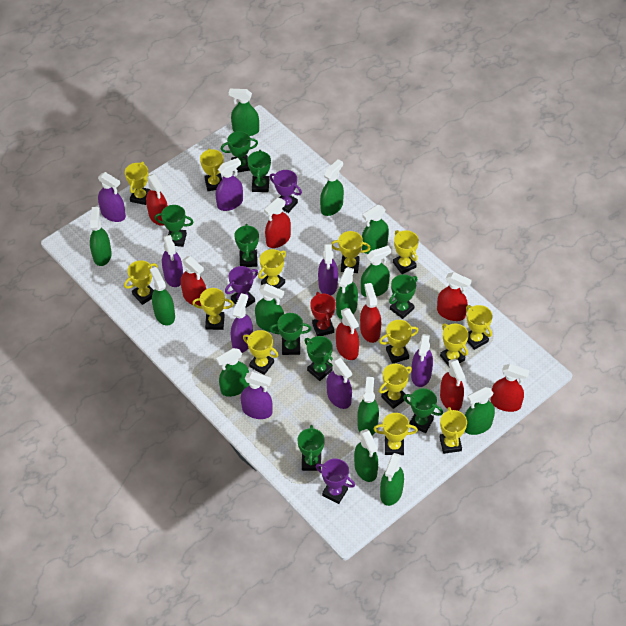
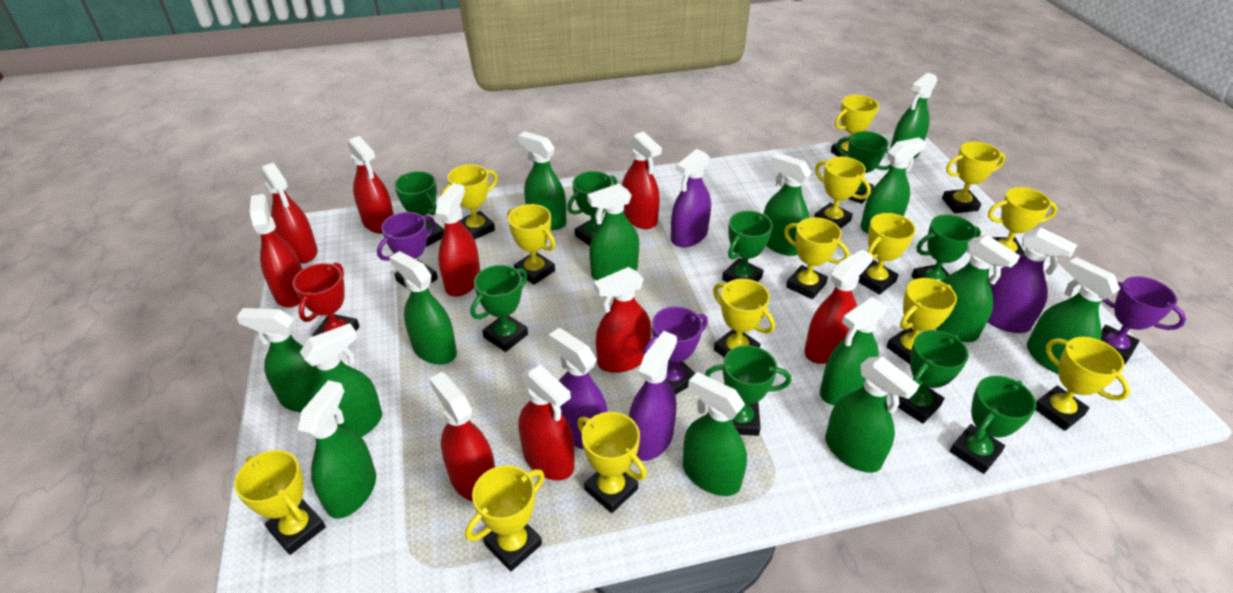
green spray bottle: [90,207,112,266] [150,267,175,326] [216,348,249,397] [229,89,259,136] [255,284,284,332] [320,159,344,216] [336,267,358,319] [354,429,378,482] [357,377,379,436] [361,246,391,297] [362,205,389,254] [380,453,404,506] [465,387,495,435] = 13 -> [236,308,318,413] [298,380,376,519] [300,323,382,437] [389,251,457,365] [518,131,566,230] [587,183,639,280] [683,372,747,496] [763,153,812,256] [820,297,888,405] [825,356,919,473] [860,137,926,234] [890,72,937,159] [936,235,1020,342] [1027,257,1120,374] = 14
purple spray bottle: [98,172,126,222] [162,235,183,287] [216,158,243,211] [231,293,253,353] [241,372,273,419] [318,243,338,295] [327,357,352,409] [411,334,433,387] = 8 -> [549,328,608,450] [629,331,677,461] [671,149,711,247] [988,227,1077,333] = 4
red spray bottle: [146,174,168,226] [181,256,206,306] [264,198,291,248] [336,308,359,360] [360,283,381,343] [437,272,472,321] [440,359,465,411] [491,364,530,412] = 8 -> [250,194,302,307] [262,162,318,264] [348,136,394,234] [429,372,495,502] [435,184,480,297] [519,364,575,480] [594,267,651,373] [622,131,662,229] [804,249,873,364] = 9

